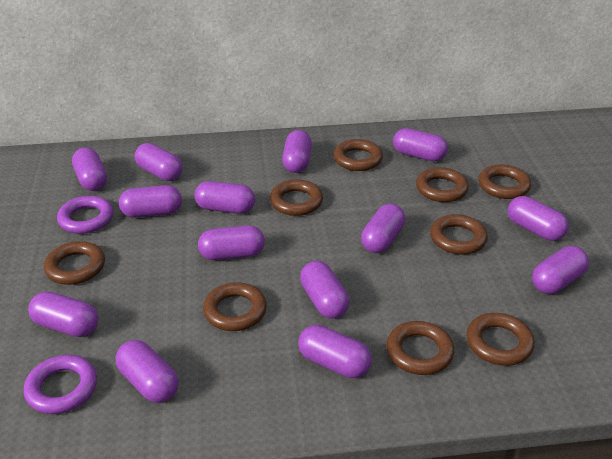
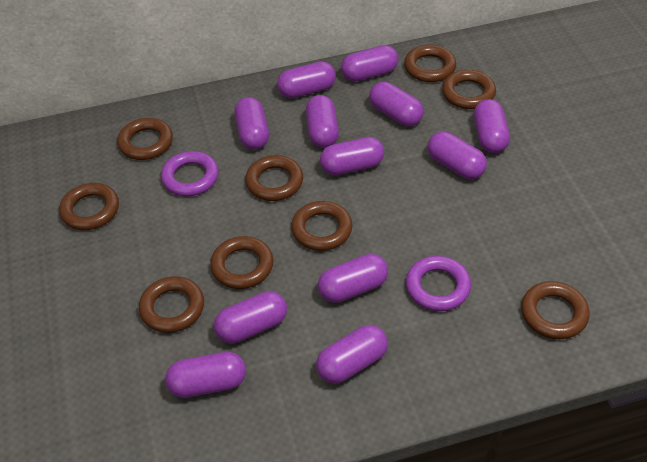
purple capsule: [28,292,98,337] [72,148,107,191] [116,340,178,403] [119,185,182,218] [134,143,183,181] [194,181,255,214] [198,225,265,260] [282,130,312,173] [298,325,372,378] [300,261,349,319] [361,204,405,253] [393,128,448,161] [508,196,569,241] [532,246,589,294] = 14 -> [165,352,246,398] [214,291,287,344] [234,97,269,149] [277,61,336,98] [306,95,339,148] [316,325,388,384] [318,254,388,303] [320,137,384,175] [341,45,398,82] [369,82,424,126] [428,131,487,179] [474,99,510,153] = 12

